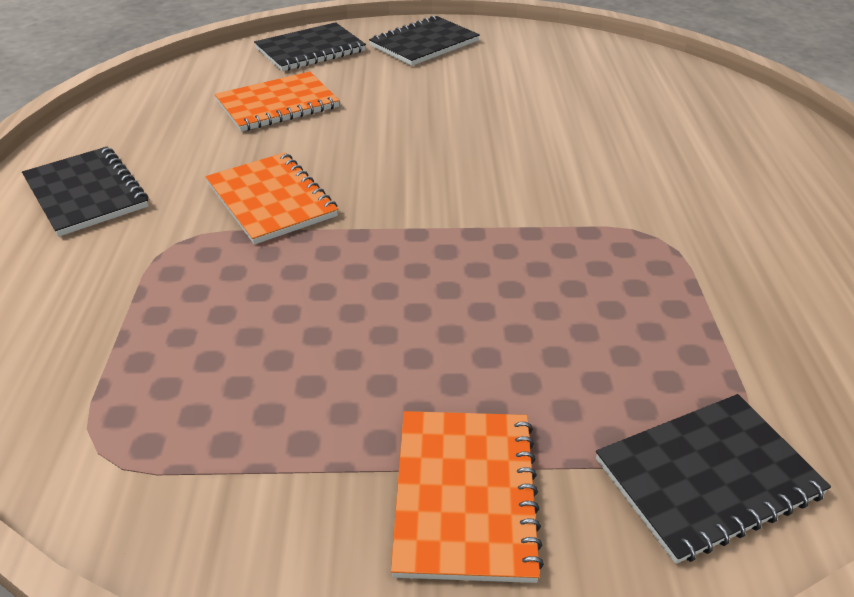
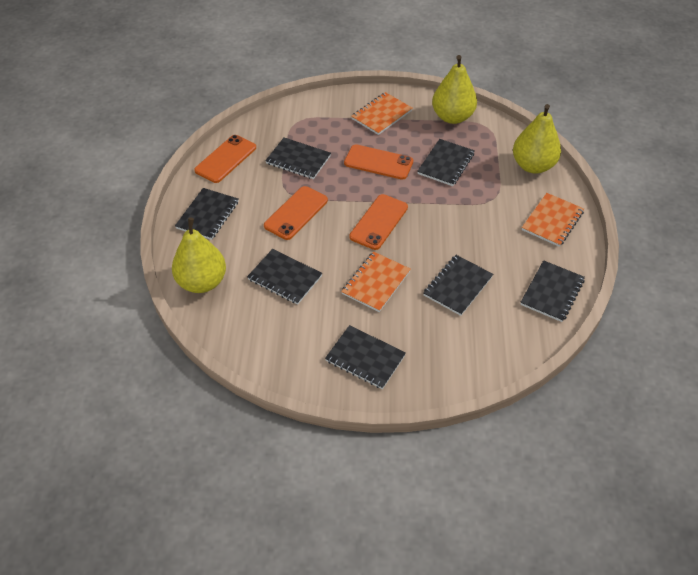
black notebook: [22,147,148,237] [254,22,366,71] [369,15,480,66] [596,394,831,564] = 4 -> [175,188,239,240] [247,249,322,305] [265,138,331,179] [325,325,406,389] [417,139,475,186] [423,255,493,316] [520,260,585,322] = 7
orange phone: none = 0 -> [194,135,256,183] [264,186,328,240] [344,144,413,180] [349,194,408,250] = 4
yellow pear: none = 0 -> [172,217,226,293] [432,55,477,124] [513,104,561,173] = 3

